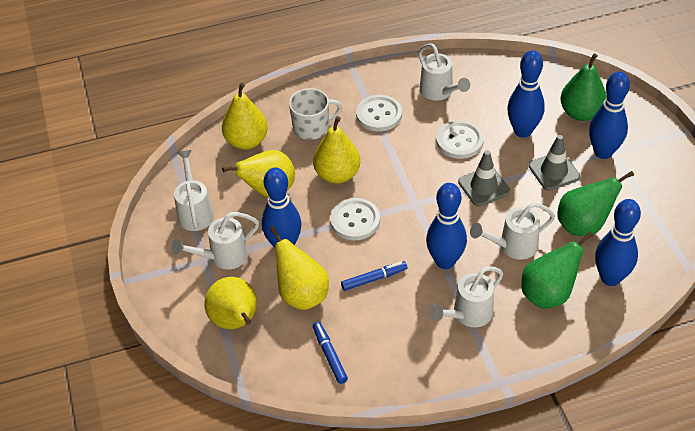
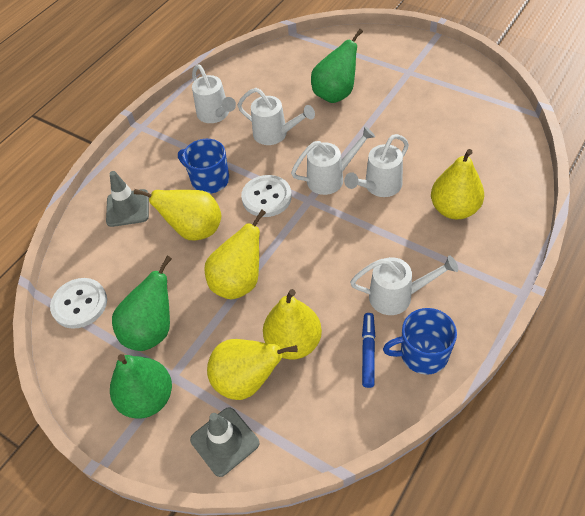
blue bowling pin: [262,167,302,248] [426,183,467,269] [507,50,545,138] [589,72,630,159] [595,199,641,286] = 5 -> none = 0
blue marker: [313,322,348,384] [341,261,407,291] = 2 -> [362,313,375,388] = 1
blue mug: none = 0 -> [178,139,229,194] [383,308,457,375] = 2
white button: [330,198,380,240] [356,95,402,131] [436,120,484,159] = 3 -> [50,278,107,329] [241,175,292,217] = 2
white mug: [289,88,342,140] = 1 -> none = 0

